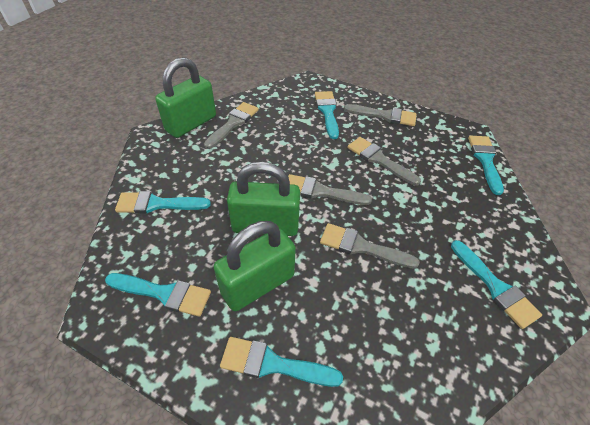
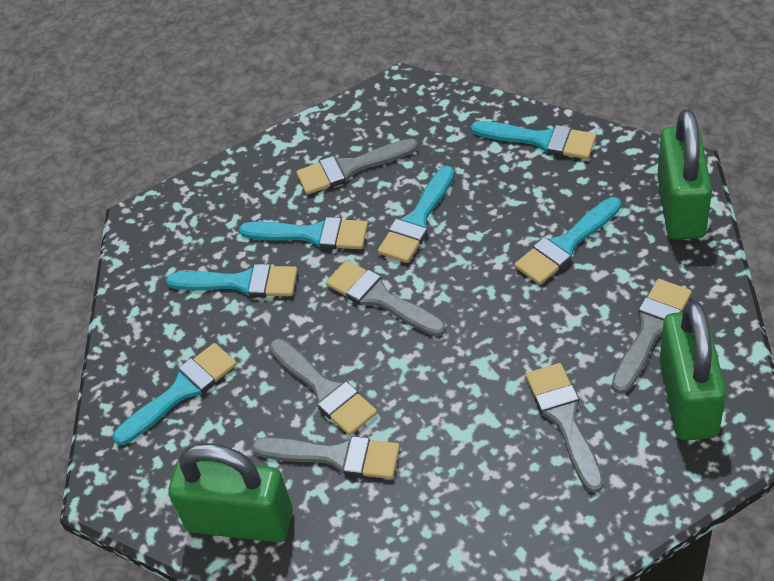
grey brush: [204,102,259,149] [288,174,372,205] [320,223,420,269] [344,104,416,126] [348,137,421,186] = 5 -> [252,436,400,479] [269,339,377,435] [296,139,418,195] [326,260,446,337] [526,363,604,493] [612,279,692,394] = 6

